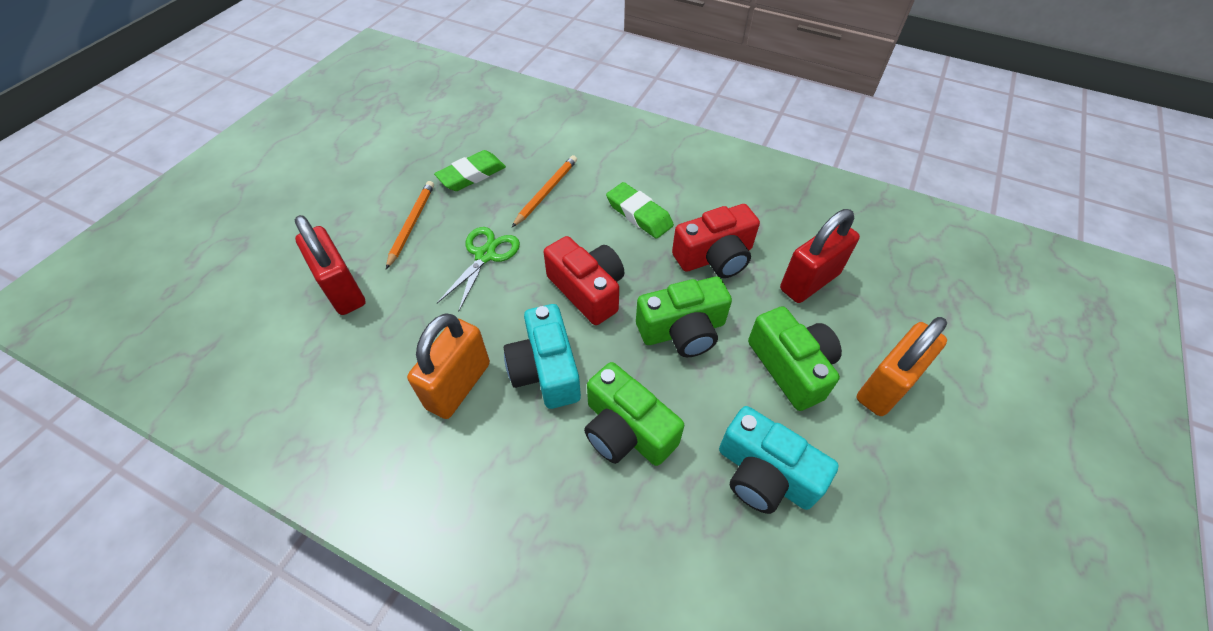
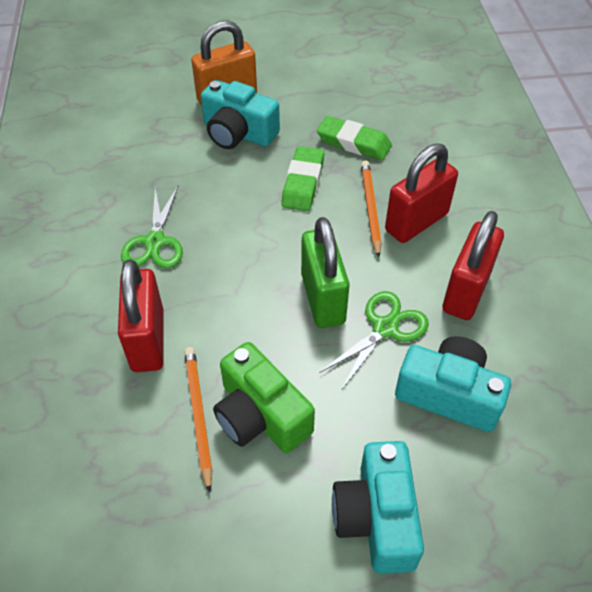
green camera: [584,362,684,466] [636,276,732,357] [748,306,842,411] = 3 -> [213,342,315,453] = 1
green padlock: none = 0 -> [301,217,350,328] = 1
green scissors: [437,227,520,312] = 1 -> [121,186,183,268] [319,291,429,391] = 2
orange padlock: [407,313,490,419] [857,317,947,416] = 2 -> [191,20,257,106] = 1
red camera: [544,236,624,325] [672,204,760,278] = 2 -> none = 0
red padlock: [295,215,366,315] [780,209,860,303] = 2 -> [118,259,164,372] [385,143,458,243] [442,211,504,320] = 3
turquoise camera: [504,304,581,409] [719,406,839,514] = 2 -> [201,80,280,149] [332,441,424,574] [395,336,511,432] = 3

